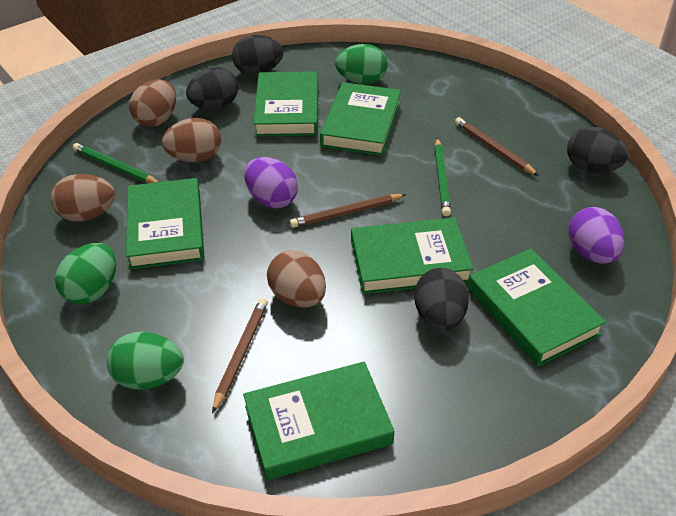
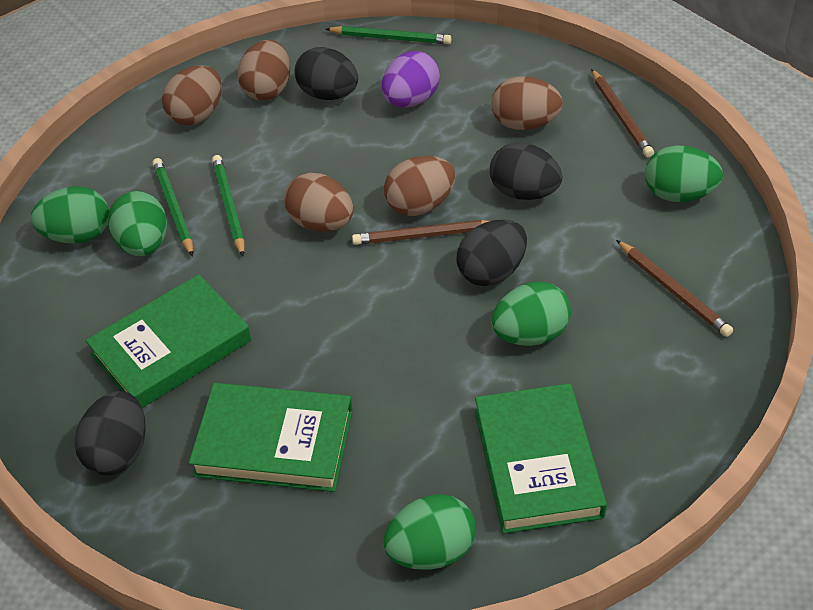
brown egg: [50,174,115,222] [129,79,176,127] [162,118,221,162] [267,250,326,308] = 4 -> [162,65,222,125] [237,40,290,100] [284,173,353,232] [384,156,455,216] [491,76,563,130] = 5
green book: [126,178,205,269] [243,361,395,480] [253,71,318,137] [320,82,401,156] [351,217,473,294] [468,249,606,367] = 6 -> [86,274,251,408] [189,383,353,492] [475,383,607,534] = 3
green egg: [55,243,116,304] [107,332,184,389] [335,44,388,84] = 3 -> [31,186,109,244] [108,191,167,256] [383,494,476,570] [491,282,571,346] [645,145,723,202] = 5
green pencil: [73,143,159,183] [434,138,451,216] = 2 -> [152,158,193,257] [212,155,245,257] [326,26,451,44] = 3
purple egg: [244,157,298,209] [568,207,625,264] = 2 -> [381,51,440,107] = 1

